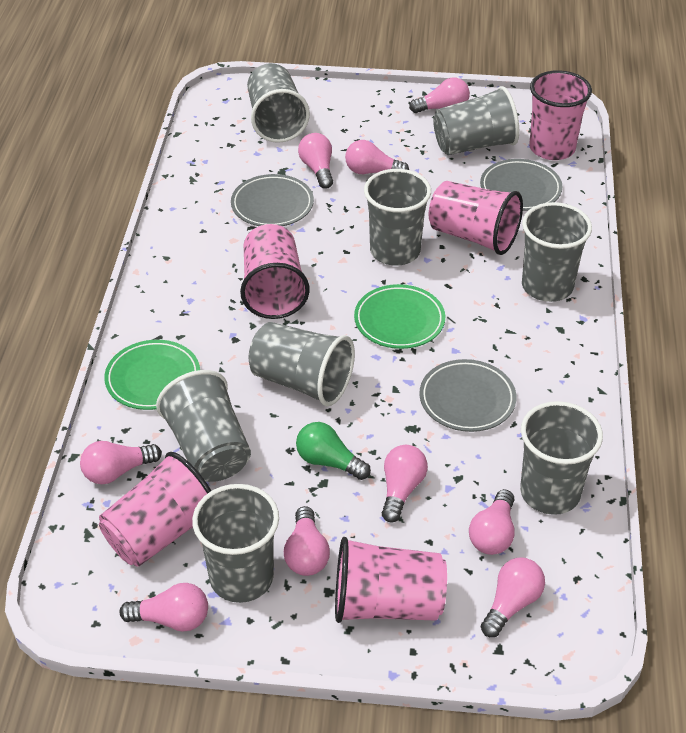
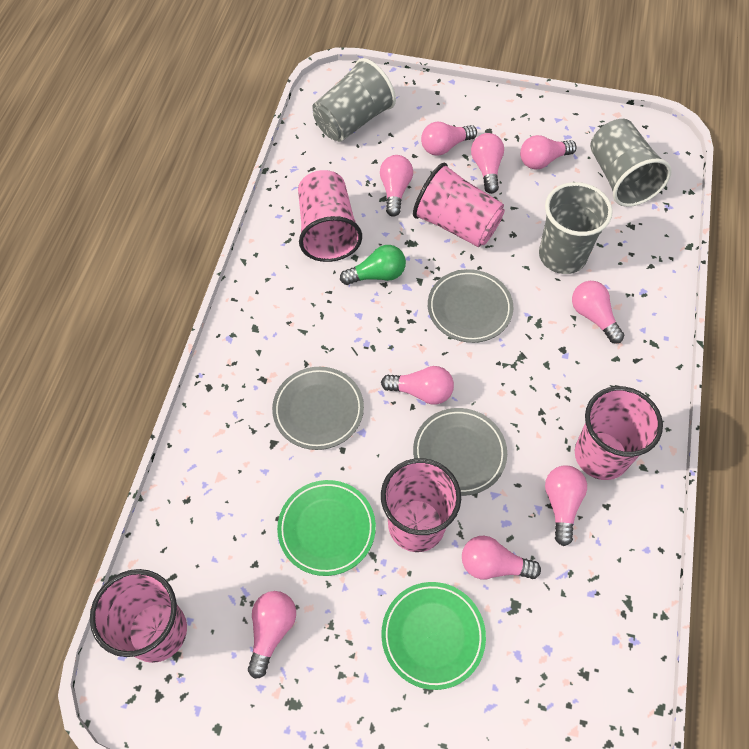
grey cup: [156,370,251,482] [192,484,279,603] [247,63,310,143] [249,322,355,406] [364,169,431,266] [433,86,519,155] [520,401,603,515] [522,202,592,302] = 8 -> [312,58,396,142] [539,182,613,274] [590,119,672,207] = 3

